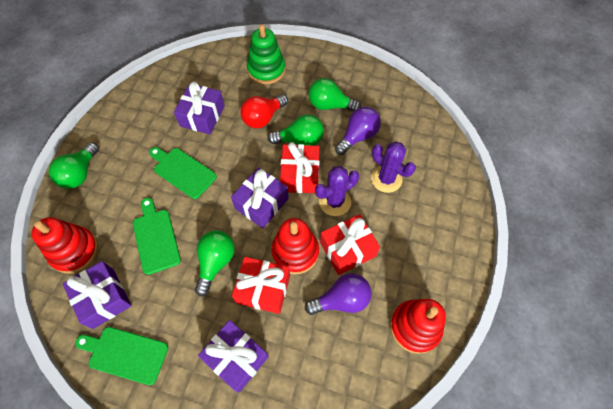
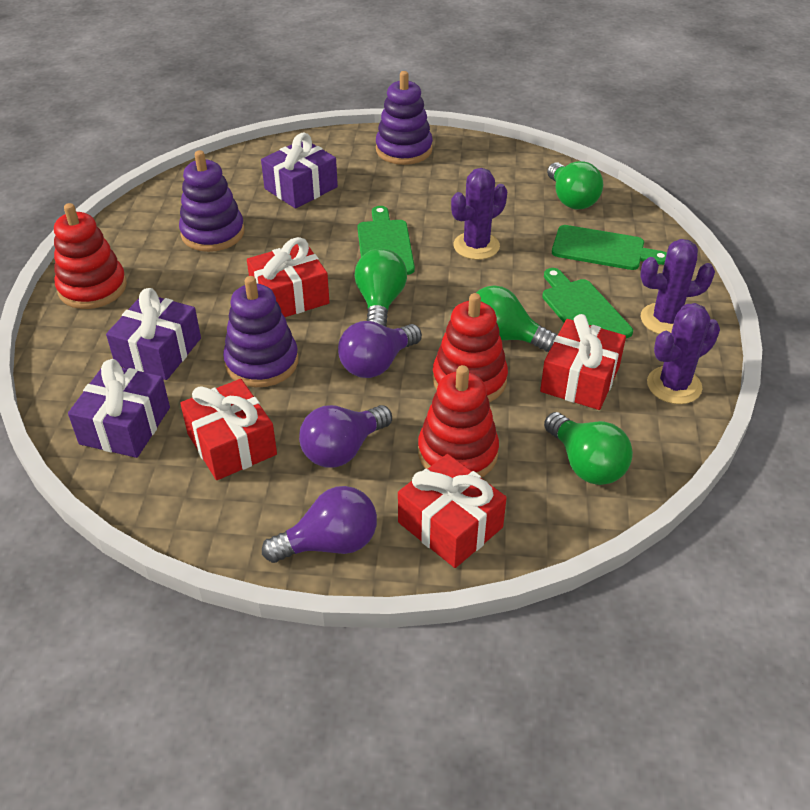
green stacking toy: [247,24,285,84] = 1 -> none = 0
purple cactus: [315,166,359,216] [371,141,416,193] = 2 -> [451,168,507,260] [640,239,715,334] [647,303,720,404] = 3
purple gift: [63,261,132,329] [174,82,225,134] [198,320,269,392] [231,167,289,228] = 4 -> [68,359,170,458] [106,288,201,380] [261,133,338,209] = 3
purple light bulb: [305,273,372,315] [335,107,381,155] = 2 -> [262,486,377,563] [299,405,392,468] [338,321,422,378] = 3
purple stacking toy: none = 0 -> [179,150,244,252] [223,276,298,387] [376,71,433,165] = 3
red gift: [232,257,290,314] [280,142,319,193] [320,214,380,275] = 3 -> [180,379,277,480] [247,237,330,317] [398,454,507,568] [540,314,626,410] = 4
red light bulb: [240,94,288,128] = 1 -> none = 0

